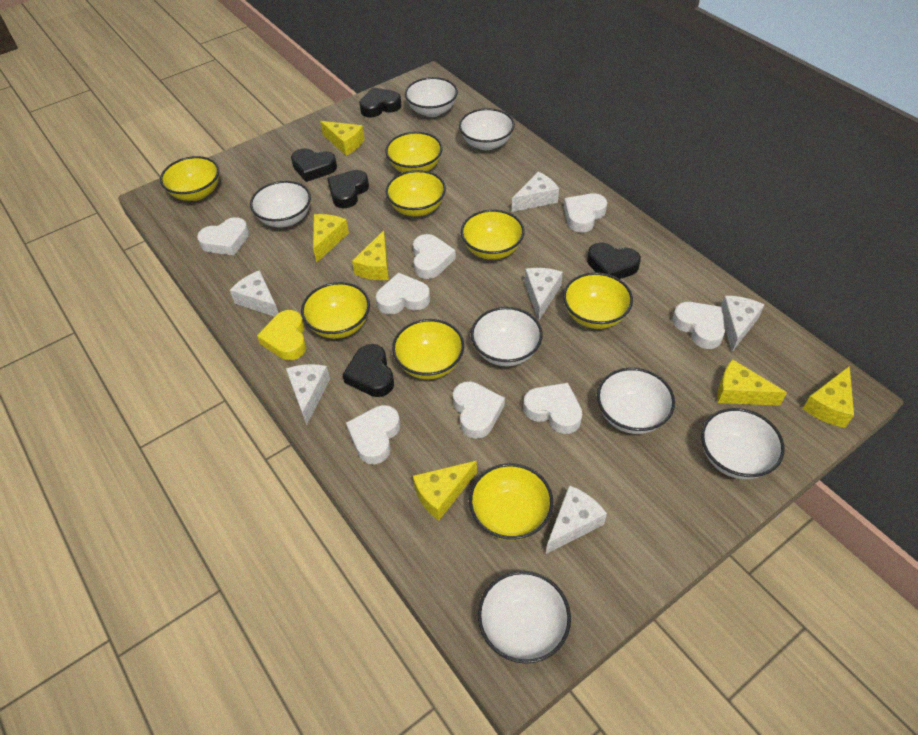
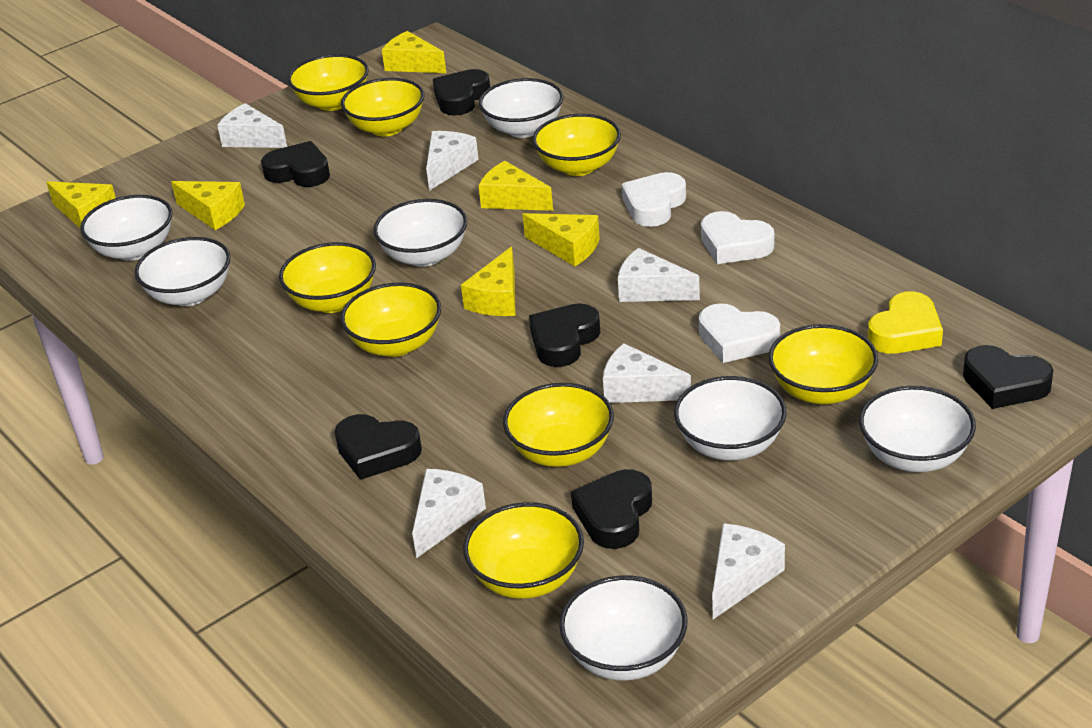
black heart: [291,148,337,182] [327,170,369,208] [342,344,394,397] [359,87,402,118] [587,242,641,279] = 5 -> [261,141,330,187] [335,414,422,480] [433,69,490,115] [529,303,600,367] [571,469,652,549] [963,345,1054,409] = 6
white heart: [197,217,249,255] [346,405,400,464] [376,272,430,315] [413,234,456,279] [453,381,505,439] [523,383,582,434] [564,193,607,233] [672,302,725,349] = 8 -> [622,172,686,227] [699,303,780,363] [701,211,774,264] = 3

